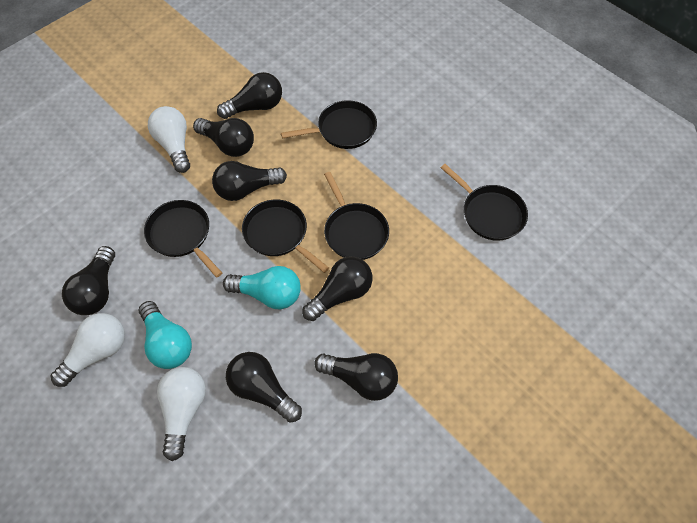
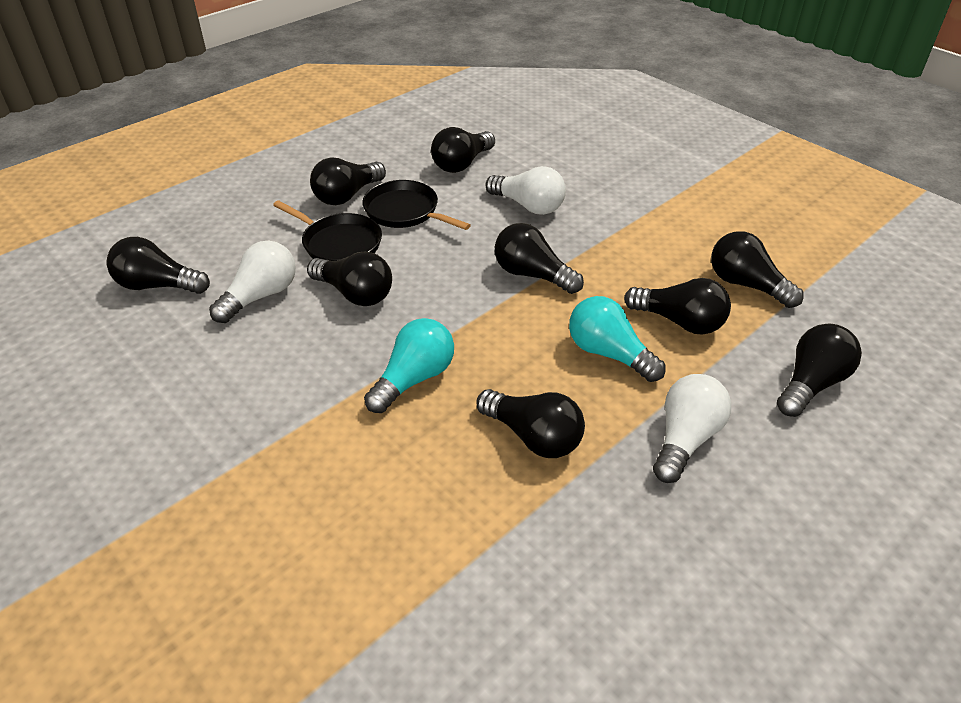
black light bulb: [62,246,115,315] [193,118,254,157] [212,161,287,201] [217,72,282,119] [226,352,302,423] [302,256,373,321] [314,353,398,401] = 7 -> [106,237,210,294] [307,252,392,306] [310,158,386,205] [431,127,495,173] [477,389,585,458] [495,223,584,294] [624,278,731,335] [711,231,804,308] [777,323,862,417] = 9
black pan: [144,200,222,278] [242,199,329,273] [281,100,377,149] [324,172,389,260] [441,164,528,241] = 5 -> [273,200,382,261] [362,180,471,230] = 2

